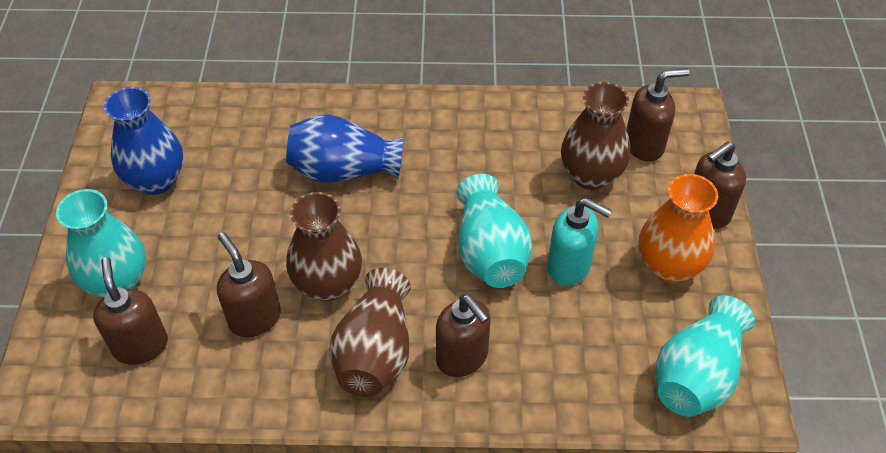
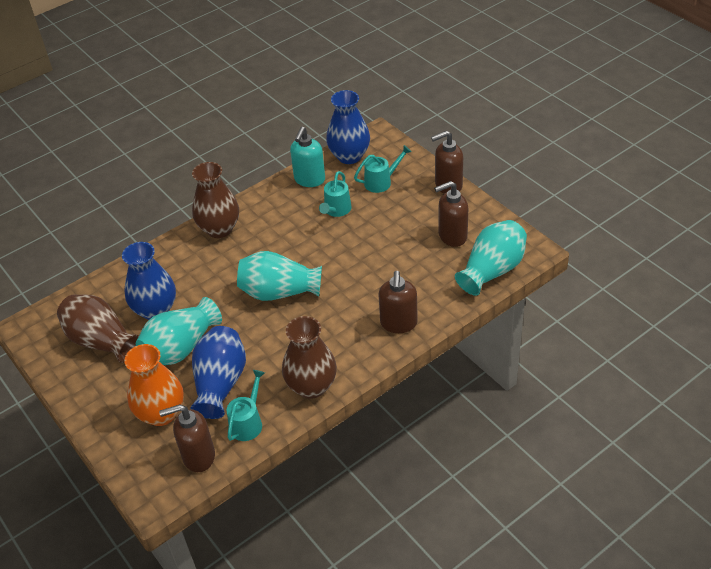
blue vase: [104,87,183,195] [286,114,403,183] = 2 -> [122,242,176,320] [191,326,246,419] [326,90,370,164] = 3
brown soap dispenser: [93,257,168,365] [217,232,281,338] [436,294,491,377] [627,68,689,162] [694,141,746,229] = 5 -> [159,404,215,472] [378,271,418,333] [431,131,463,193] [434,181,468,247] = 4
turquoise watering can: none = 0 -> [226,370,265,441] [319,171,352,217] [354,145,411,193] = 3

